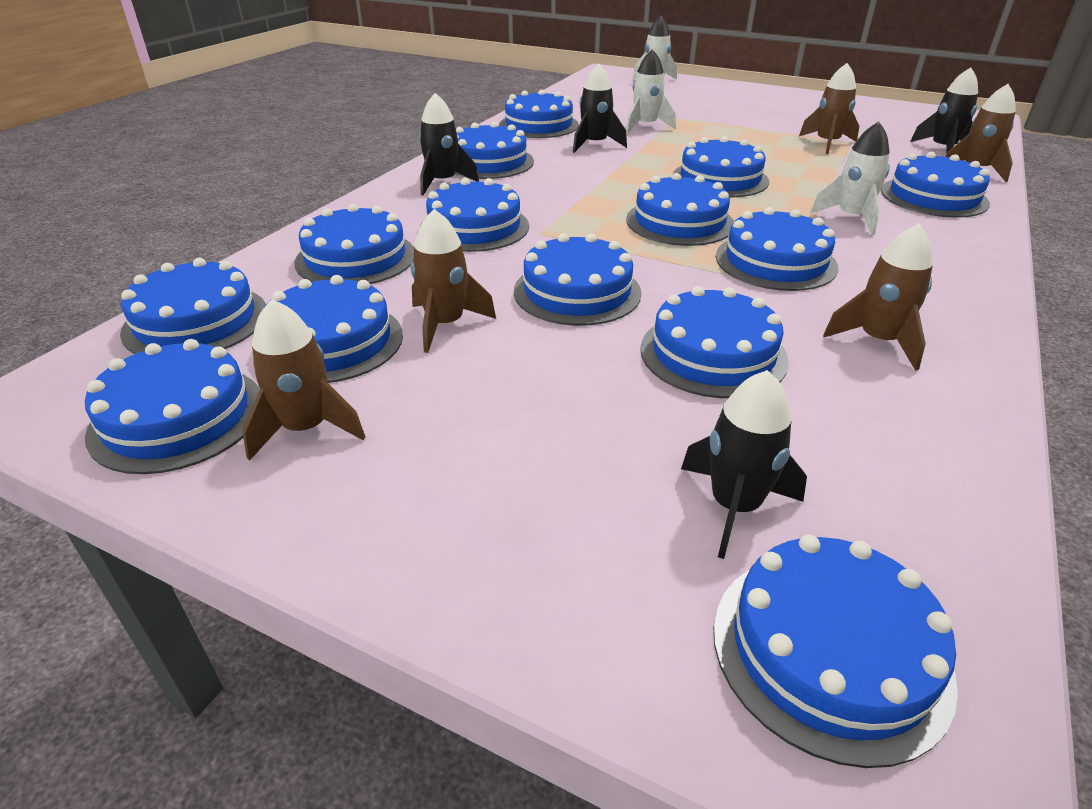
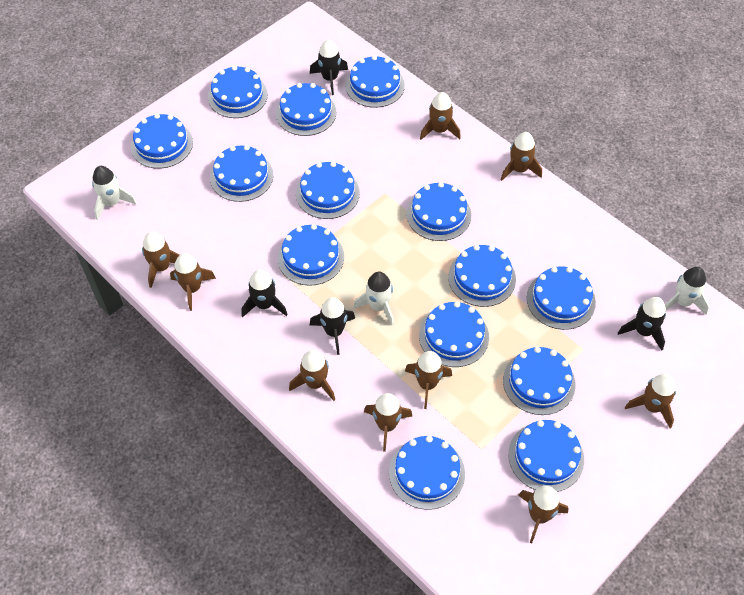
brown rocket: [242,299,365,461] [411,209,496,353] [799,63,859,154] [823,224,933,371] [946,84,1016,182] = 5 -> [142,232,180,288] [170,253,216,311] [289,350,335,401] [364,393,412,452] [405,351,452,409] [420,92,461,140] [500,132,542,181] [518,486,568,543] [625,374,676,428] = 9

